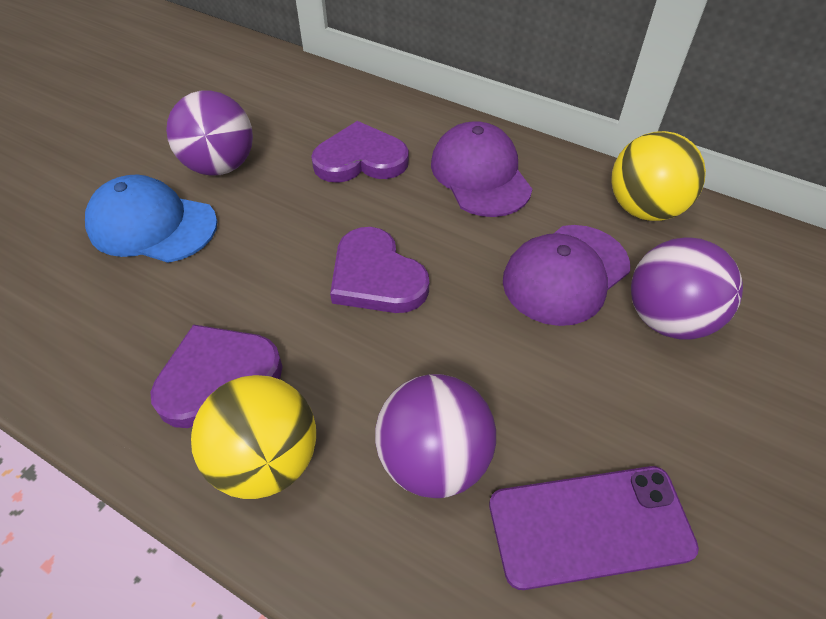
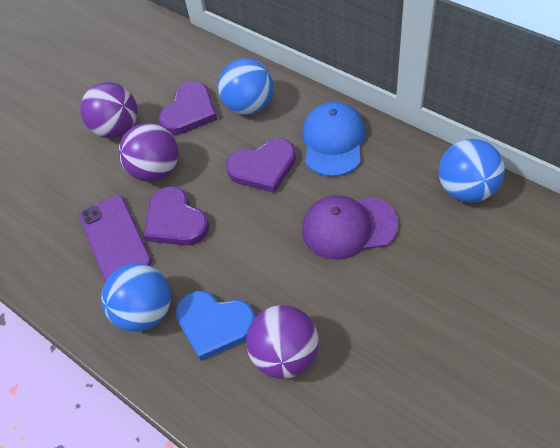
blue ball: none = 0 -> [101,263,171,332] [218,58,274,115] [439,139,505,202] = 3
blue heart: none = 0 -> [176,291,255,361] = 1
purple cap: [431,121,532,217] [503,225,630,326] = 2 -> [302,195,399,260] = 1
yellow ball: [191,375,316,499] [611,131,706,221] = 2 -> none = 0

